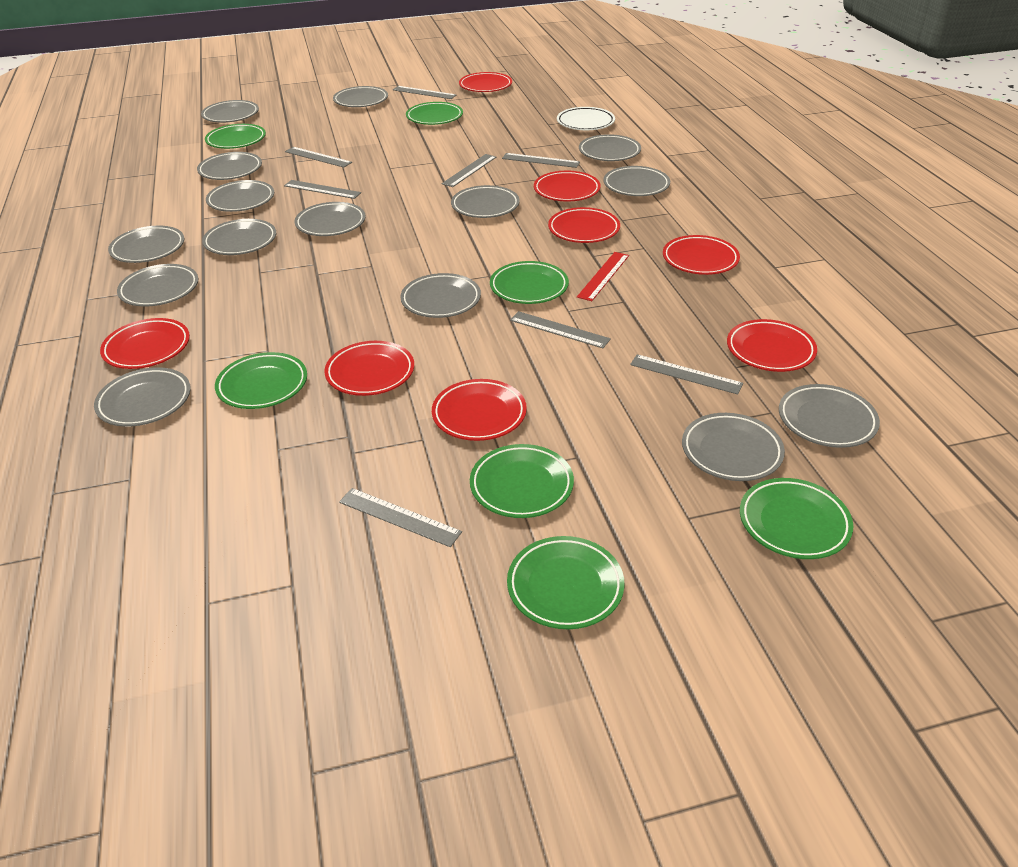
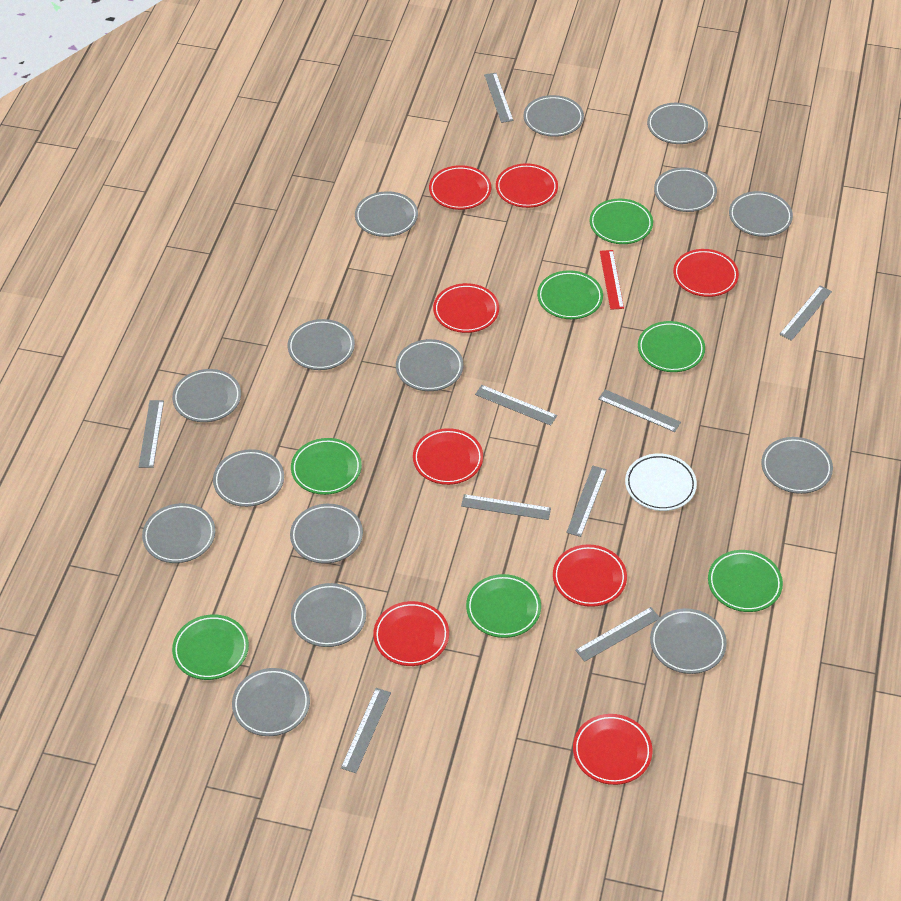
grey ruler: [284,180,361,199] [285,147,352,167] [339,488,462,547] [393,86,456,99] [442,154,496,187] [502,153,580,168] [510,311,611,348] [630,354,743,394] = 8 -> [139,400,164,468] [341,688,391,773] [461,494,551,520] [475,385,557,426] [484,73,513,123] [566,466,607,537] [575,607,660,662] [598,389,681,432] [779,286,832,341] = 9

